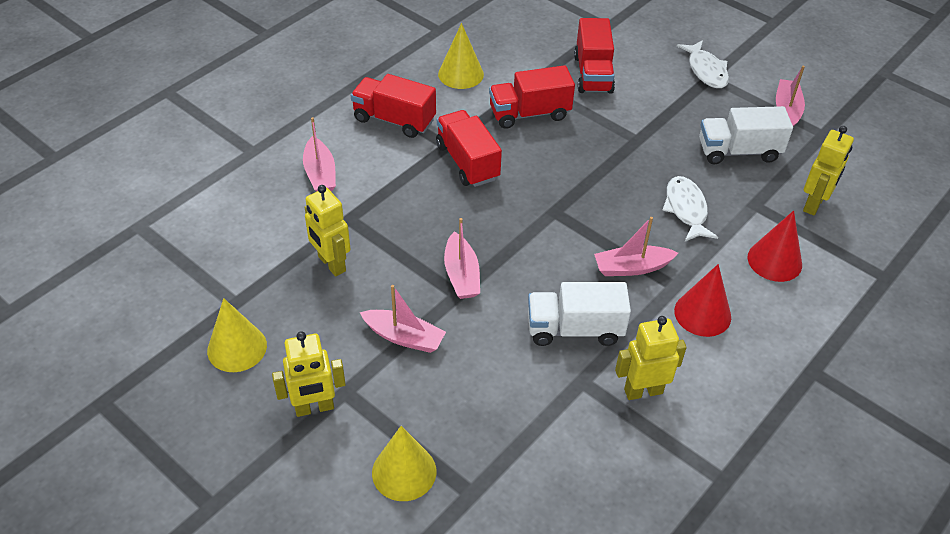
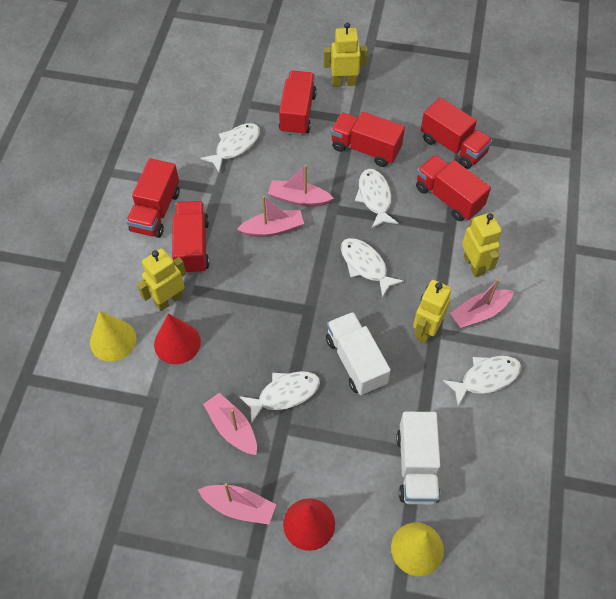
red truck: [351,74,436,138] [436,110,502,187] [489,65,575,129] [574,18,615,94] = 4 -> [126,158,180,238] [172,201,209,274] [279,71,317,136] [331,112,405,167] [416,155,491,221] [421,97,493,169] = 6
white fish: [662,176,718,241] [677,40,729,88] = 2 -> [200,123,260,172] [239,371,320,424] [341,238,404,298] [355,169,399,228] [443,356,521,406] = 5
yellow cone: [207,298,267,372] [372,426,436,501] [438,23,484,89] = 3 -> [90,311,136,362] [391,522,444,576] = 2

